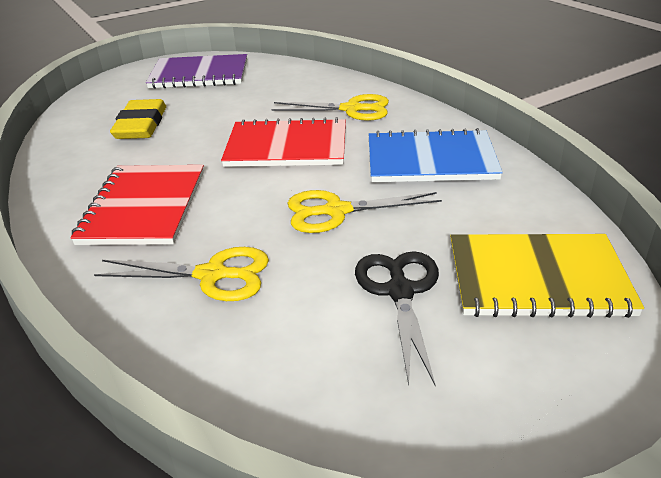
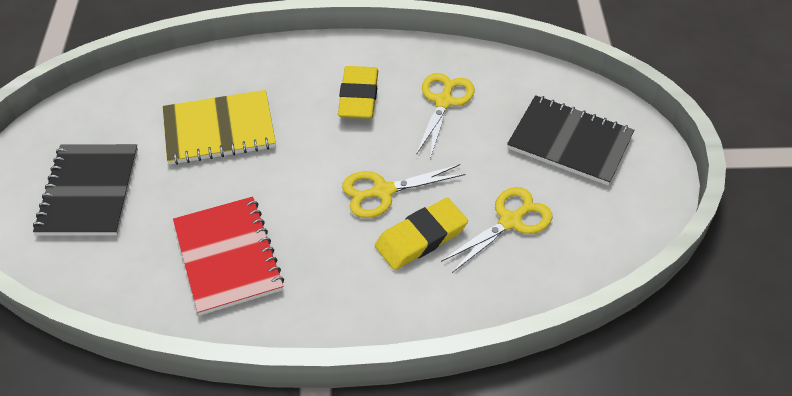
black notebook: none = 0 -> [33,144,138,236] [507,95,634,185] = 2
black scissors: [355,251,439,385] = 1 -> none = 0
blue notebook: [369,128,503,182] = 1 -> none = 0
purple notebook: [146,54,247,89] = 1 -> none = 0
red notebook: [70,165,204,245] [221,117,346,167] = 2 -> [173,196,284,316] = 1
yellow eraser: [110,99,166,139] = 1 -> [338,66,378,119] [375,198,468,270] = 2

